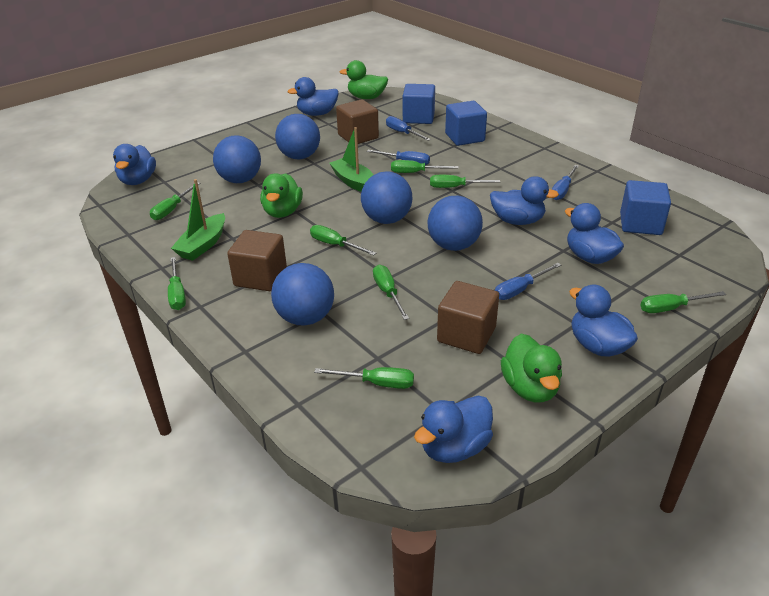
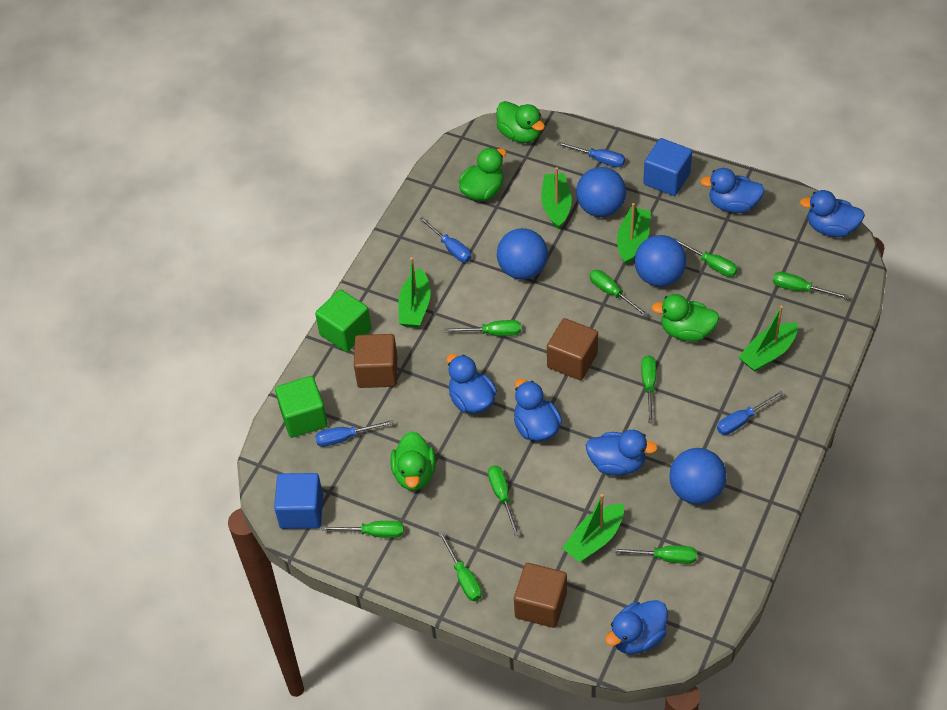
blue ball: [213,135,261,183] [271,263,334,326] [275,114,320,159] [361,171,412,224] [428,196,483,251] = 5 -> [497,228,548,280] [576,167,626,217] [634,235,687,287] [670,448,727,505] = 4
blue cube: [403,84,435,124] [445,101,487,146] [620,180,671,235] = 3 -> [274,473,323,529] [643,138,692,196] = 2
green boat: [171,179,225,261] [329,127,373,192] = 2 -> [399,257,431,328] [541,167,572,230] [562,494,624,562] [617,203,651,265] [739,306,798,372] = 5
green cube: none = 0 -> [275,376,328,438] [315,289,371,352] = 2
green duck: [260,173,303,218] [340,60,388,99] [501,334,562,402] = 3 -> [390,431,436,491] [459,148,506,201] [496,101,545,143] [652,294,719,342] = 4
green screwdriver: [150,182,201,220] [168,257,186,310] [310,225,376,256] [314,367,414,389] [373,265,409,320] [391,160,459,173] [430,175,500,188] [640,291,726,313] = 8 -> [321,521,404,538] [438,531,482,601] [445,320,521,336] [488,466,520,536] [590,270,648,317] [612,546,697,564] [641,355,656,423] [673,238,738,277] [773,272,849,299] = 9

